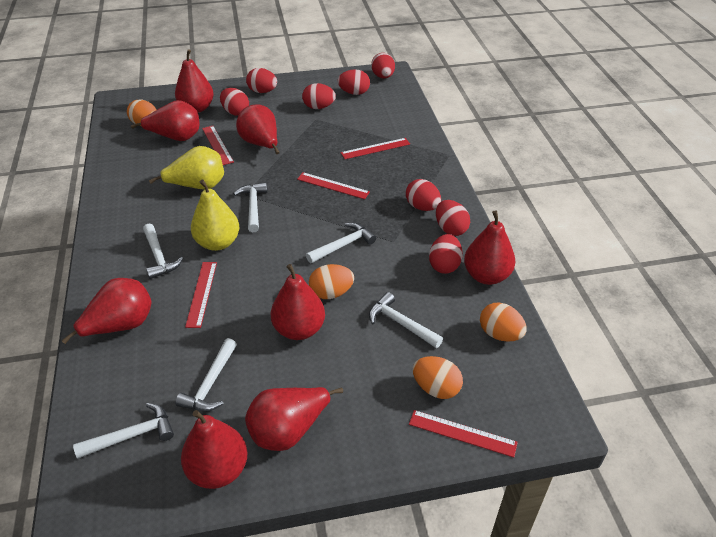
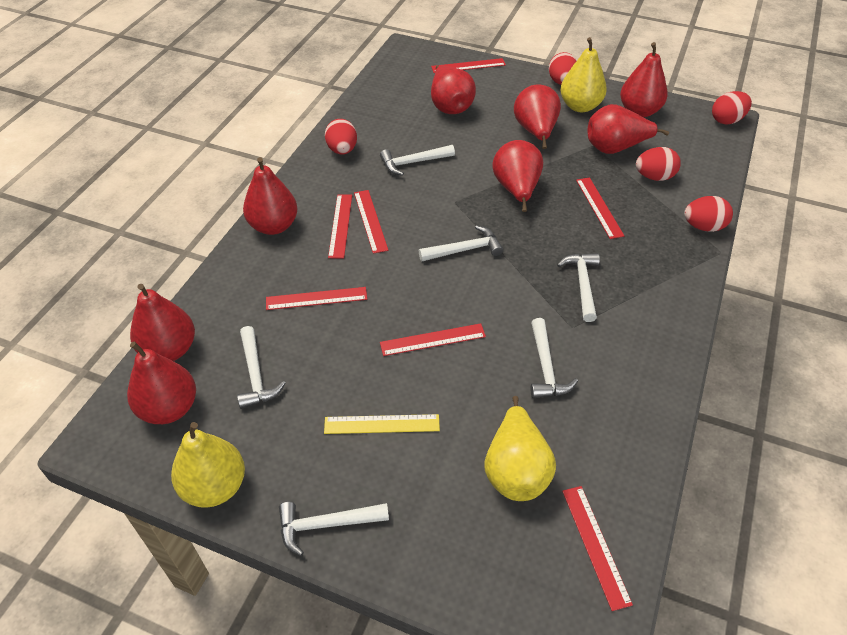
orange egg: [127,100,157,126] [309,264,354,299] [413,356,463,399] [480,302,527,342] = 4 -> none = 0
red egg: [220,88,249,116] [246,68,277,93] [302,83,336,109] [337,69,370,95] [371,53,395,78] [406,179,441,211] [429,234,463,274] [436,200,470,236] = 8 -> [325,119,357,154] [549,52,577,85] [636,147,681,181] [684,196,733,232] [712,91,752,125] = 5
red ruler: [185,262,217,328] [202,126,234,165] [297,172,370,199] [341,138,410,159] [409,410,518,458] = 5 -> [266,287,367,310] [328,194,352,259] [354,190,388,254] [380,323,486,356] [431,58,506,73] [562,486,633,611] [576,177,624,239] = 7
yellow pear: [149,146,224,190] [191,179,239,251] = 2 -> [171,422,245,508] [485,396,556,501] [560,37,607,112] = 3
yellow ruler: none = 0 -> [324,414,440,434] = 1

